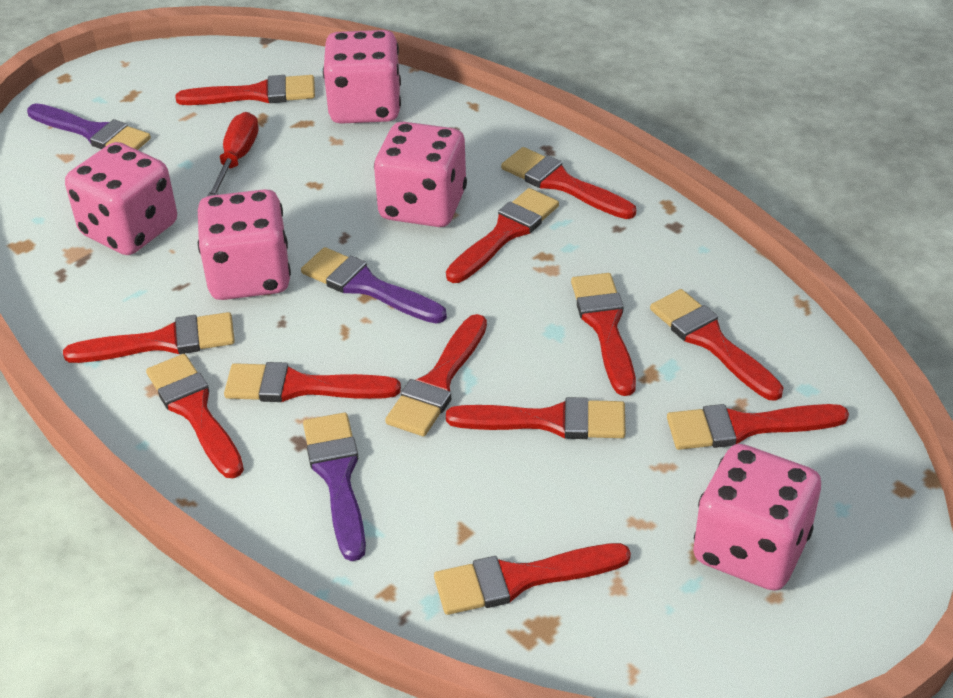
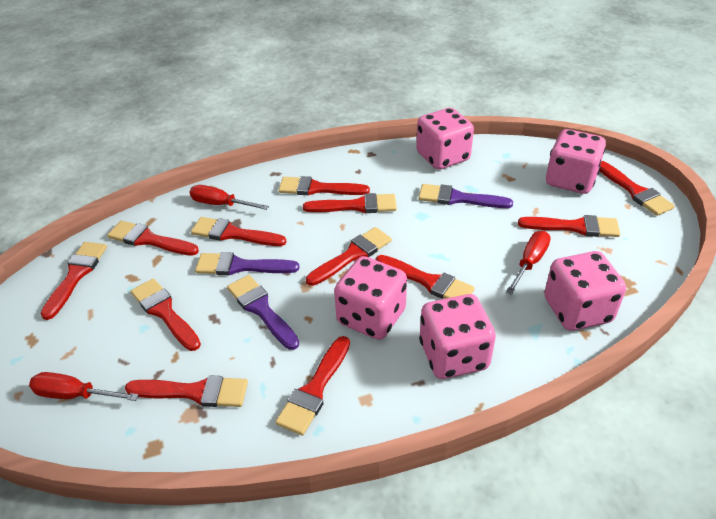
red screwdriver: [207,112,259,196] = 1 -> [29,372,139,401] [190,185,269,210] [506,231,551,295] = 3

